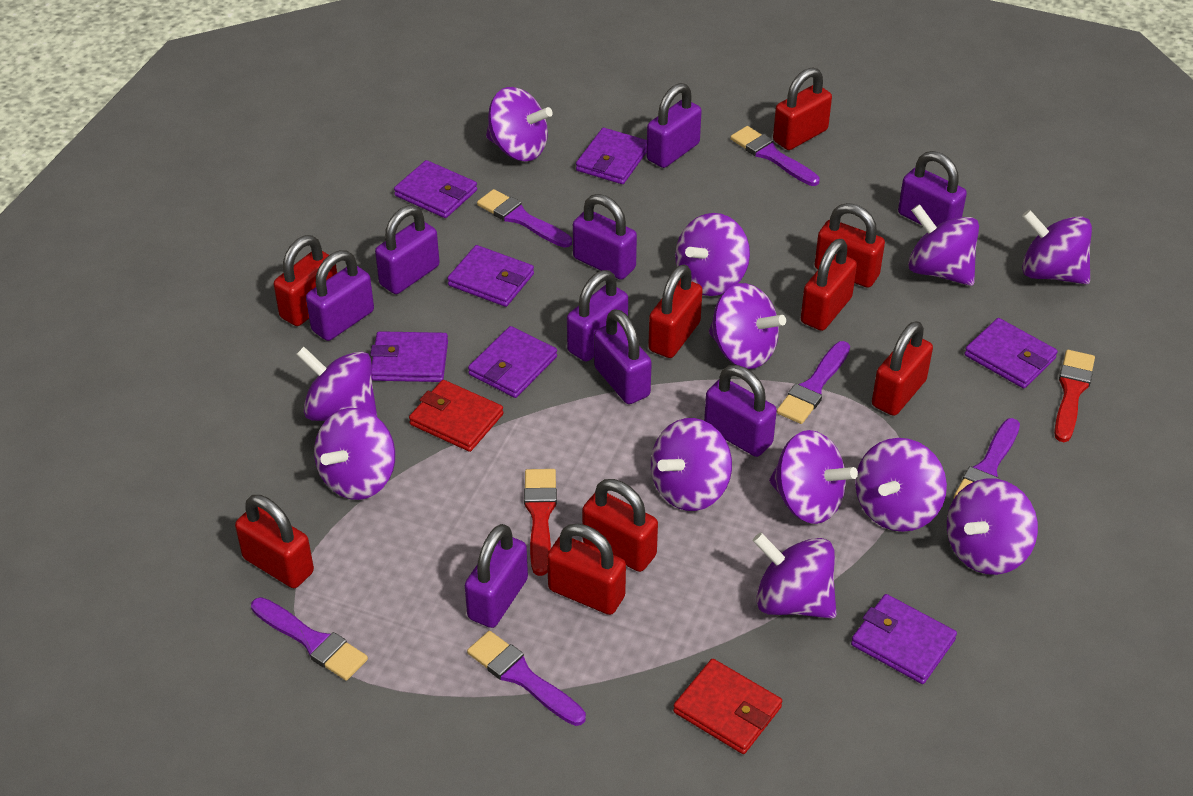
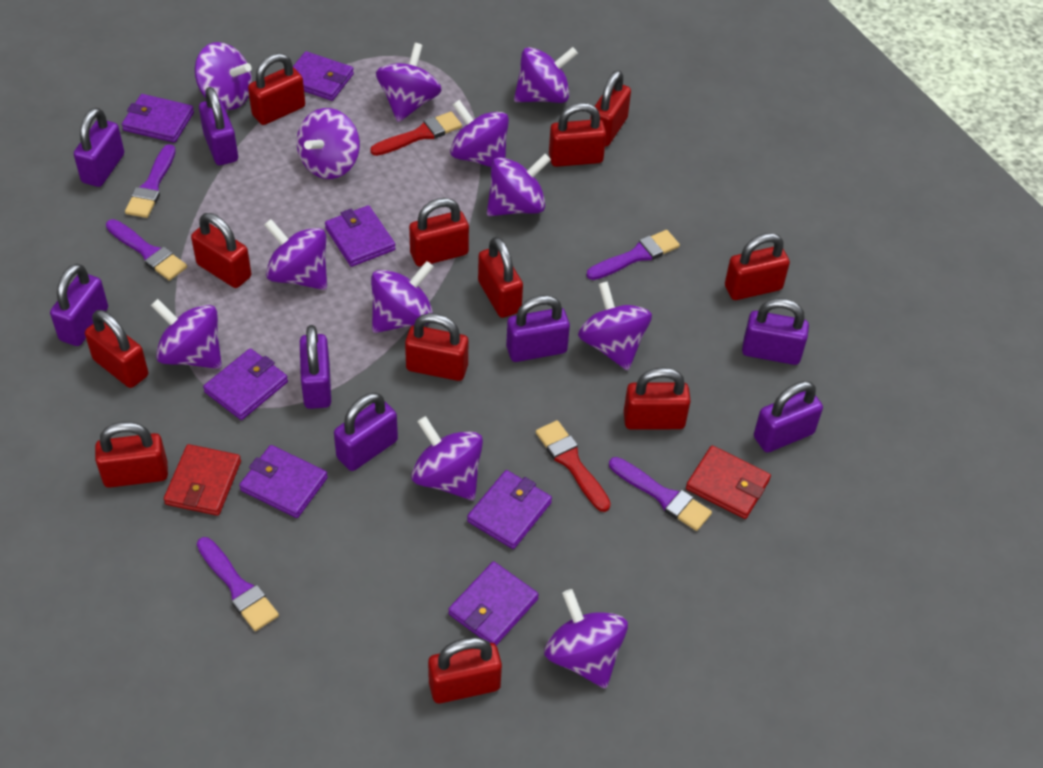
purple brush: [251,597,368,681] [467,631,586,726] [477,189,572,248] [730,126,820,186] [777,341,850,424] [954,418,1020,498] = 6 -> [106,219,187,281] [125,144,176,218] [197,537,279,631] [587,230,680,280] [609,457,712,531] = 5
purple padlock: [306,250,374,341] [375,205,439,294] [465,524,528,628] [567,270,628,362] [573,194,637,280] [594,309,652,404] [646,83,702,168] [704,365,777,457] [898,151,967,226] = 9 -> [50,264,108,346] [74,108,124,187] [199,87,238,165] [300,325,331,409] [334,393,398,471] [506,295,570,362] [742,298,809,365] [754,381,823,453] = 8
red padlock: [235,495,314,588] [274,235,337,326] [547,524,626,615] [582,479,658,572] [648,264,702,358] [773,67,832,150] [801,239,857,331] [815,203,885,288] [872,321,933,416] = 9 -> [85,310,148,388] [95,422,168,488] [191,213,251,288] [248,53,305,125] [405,313,468,381] [409,198,469,267] [428,637,502,704] [478,237,523,318] [549,103,606,167] [590,70,631,147] [624,367,691,430] [725,233,790,300] = 12

